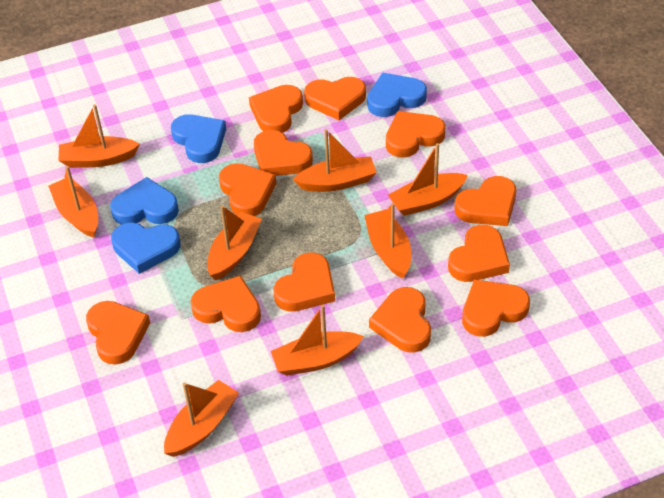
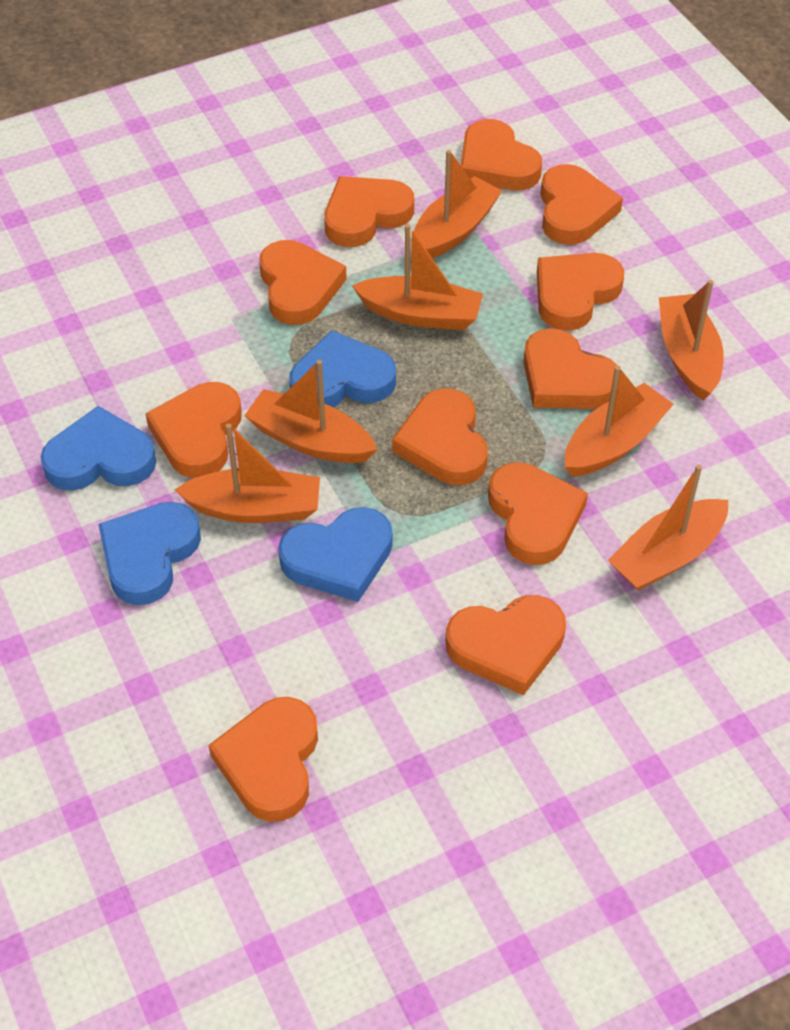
orange boat: [48,166,98,237] [58,104,140,168] [164,380,239,457] [207,205,262,280] [271,305,364,376] [293,129,377,192] [364,203,411,279] [388,143,468,216] = 8 -> [174,423,320,523] [244,360,378,463] [352,224,483,330] [411,150,502,259] [565,366,674,477] [608,464,728,591] [659,280,724,400] = 7
orange heart: [86,301,150,365] [190,276,261,332] [219,163,276,216] [249,85,303,133] [254,130,313,176] [274,253,335,312] [304,77,366,120] [369,287,431,353] [386,111,445,158] [448,225,510,282] [455,176,516,226] [462,279,530,337] = 12 -> [145,382,242,478] [209,697,318,822] [259,240,347,325] [324,176,414,247] [392,388,488,485] [446,595,566,695] [461,119,542,190] [488,462,588,565] [523,328,617,409] [537,253,624,331] [541,164,623,245] = 11

